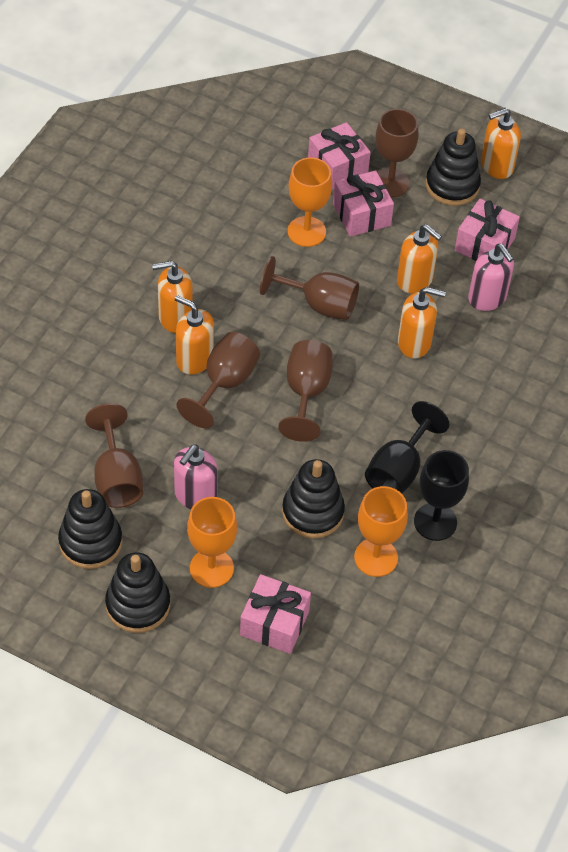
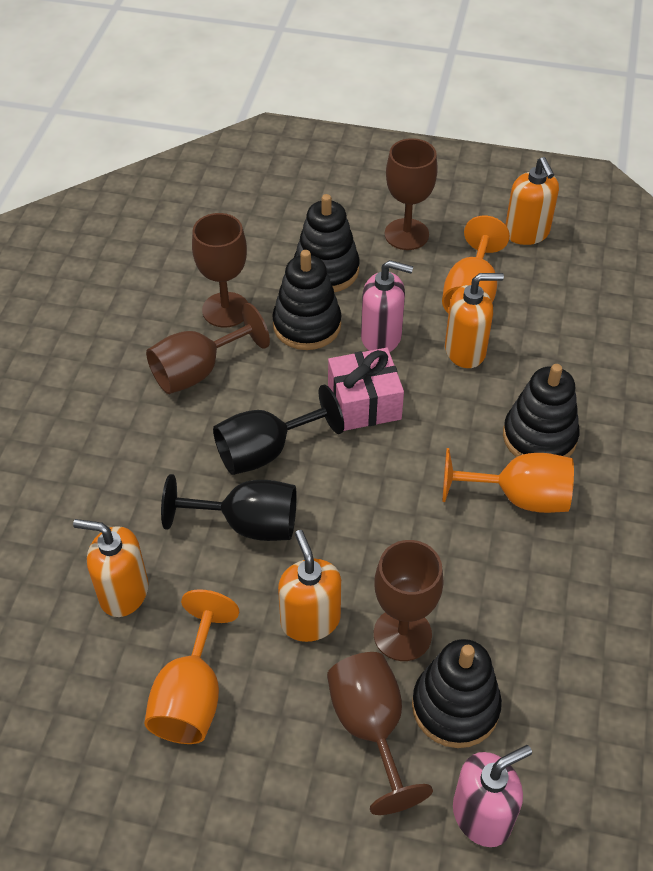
orange soap dispenser: [152,261,193,333] [175,295,214,375] [397,224,442,293] [398,287,446,358] [481,108,521,179] = 5 -> [73,519,148,617] [278,530,341,642] [445,273,504,368] [505,157,559,245] = 4
pink gift: [240,574,311,654] [308,122,371,189] [333,170,394,237] [455,199,520,261] = 4 -> [328,348,404,431] = 1

